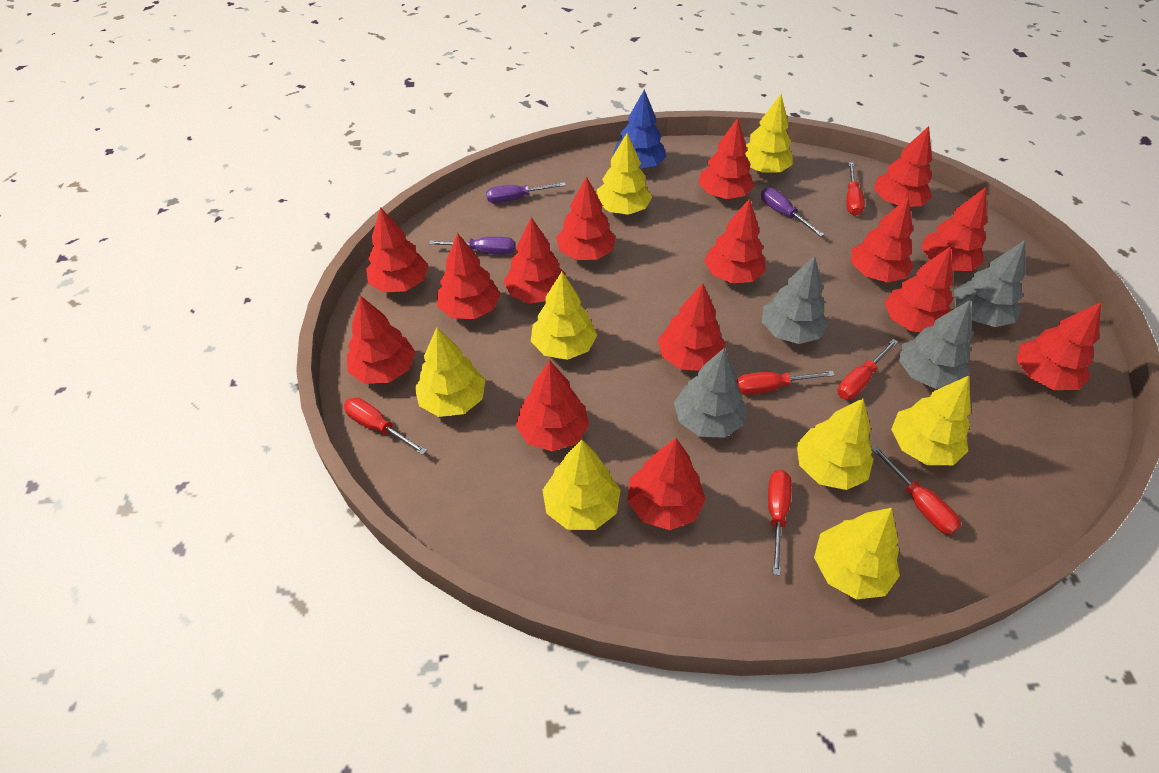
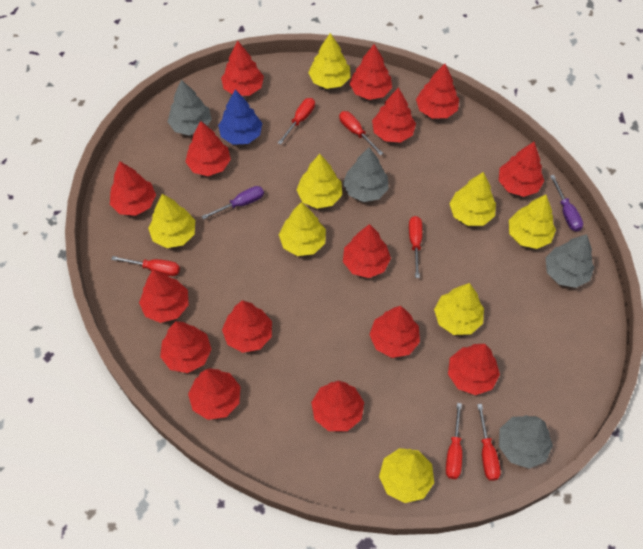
purple screwdriver: [429,237,515,255] [486,182,566,203] [761,187,824,237] = 3 -> [201,186,264,220] [550,175,583,232] = 2

